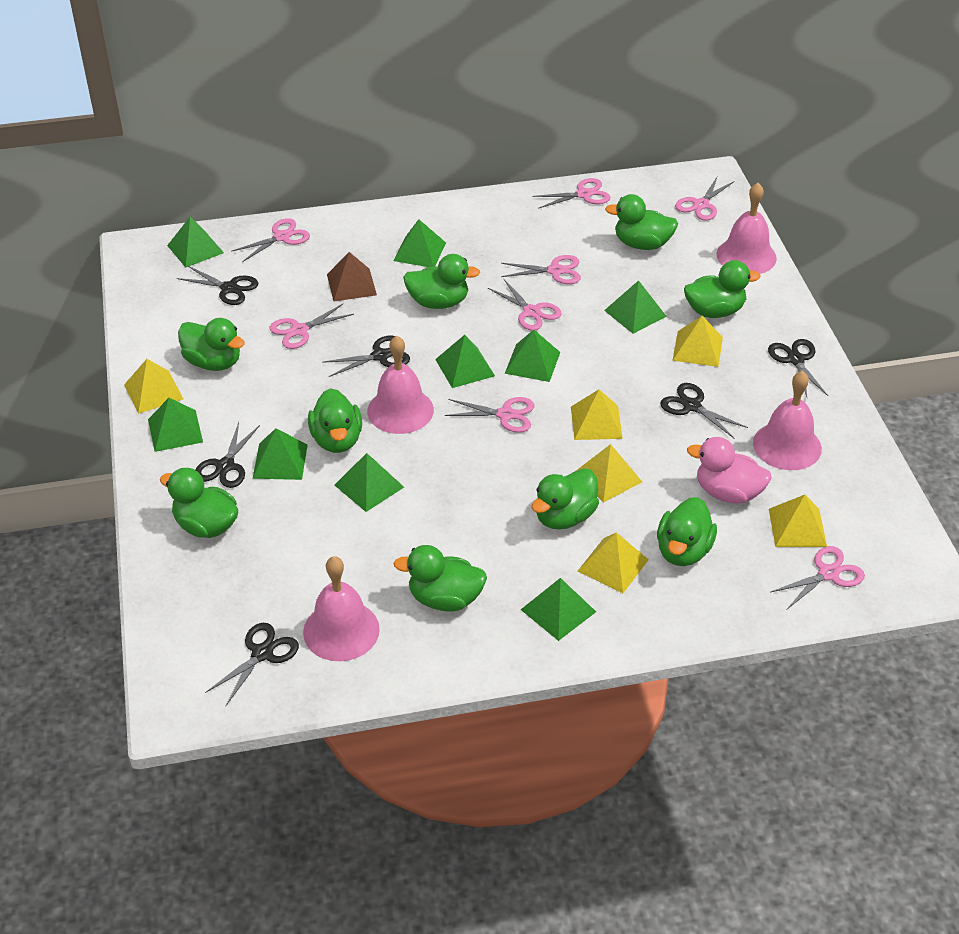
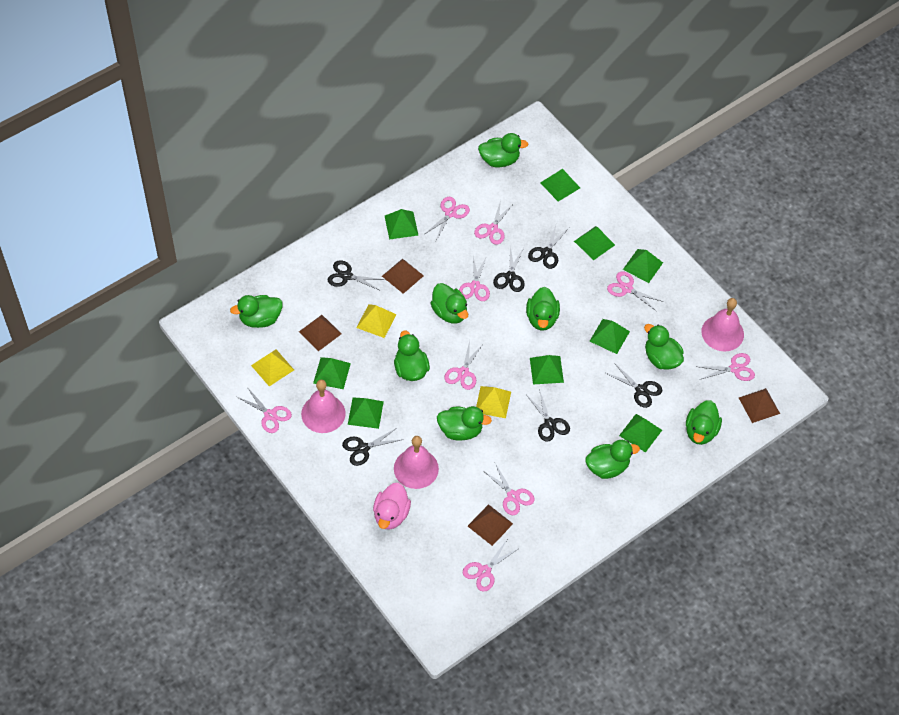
brown pyramid: [327,252,377,301] = 1 -> [299,315,342,351] [382,258,424,294] [468,504,513,546] [739,388,780,423] = 4
pink bell: [303,556,380,661] [367,336,434,434] [717,183,777,274] [753,371,822,470] = 4 -> [301,380,346,433] [394,436,439,489] [701,298,744,352] = 3
pink scissors: [231,218,310,262] [270,304,354,349] [445,397,535,433] [488,279,562,331] [501,255,581,284] [532,178,610,209] [675,177,735,221] [771,546,865,609] = 8 -> [237,387,292,433] [425,197,470,240] [444,340,483,390] [459,256,490,301] [463,540,518,592] [474,200,514,245] [484,463,535,515] [607,271,664,311] [699,353,755,381] = 9
yellow pyramid: [124,359,183,414] [571,389,623,440] [576,444,642,503] [578,532,649,593] [673,316,723,367] [769,495,827,547] = 6 -> [251,349,294,386] [356,304,396,338] [476,386,511,418] = 3

